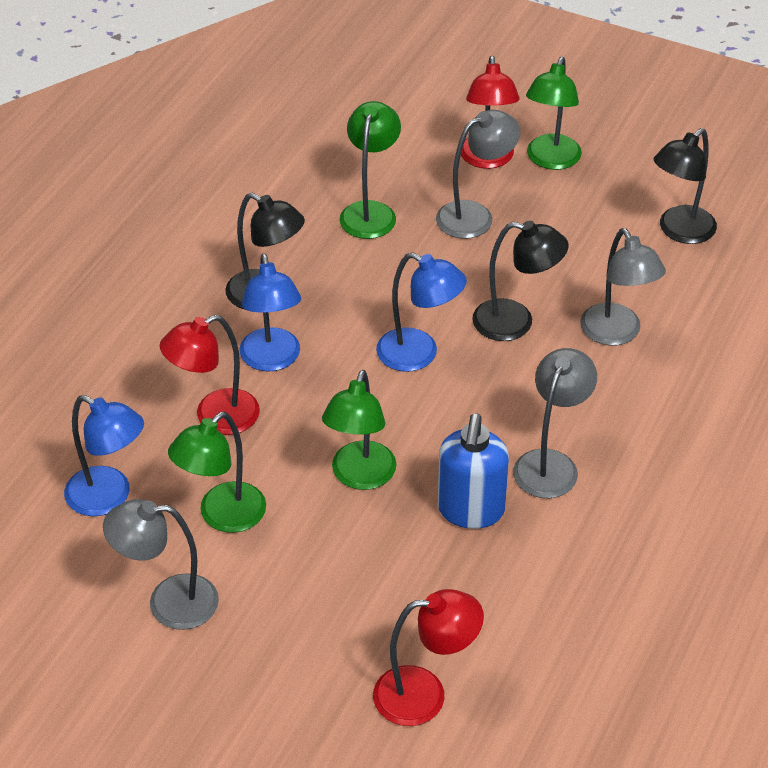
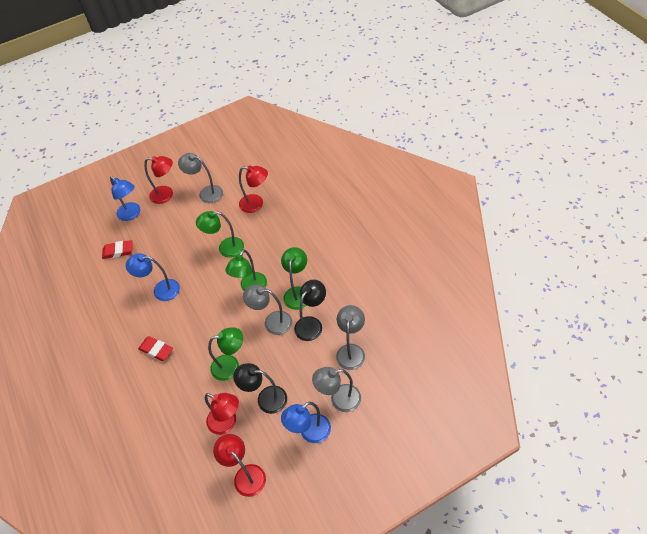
black lamp: [225,193,305,309] [472,221,569,341] [653,128,717,244] = 3 -> [233,363,287,414] [294,279,326,341] = 2
blue soap dispenser: [438,413,509,529] = 1 -> none = 0
red eraser: none = 0 -> [102,240,133,259] [138,336,173,361] = 2
red lamp: [160,315,260,435] [373,589,484,726] [461,56,520,169] = 3 -> [144,156,173,204] [205,393,239,435] [213,434,266,497] [239,165,268,213] = 4

